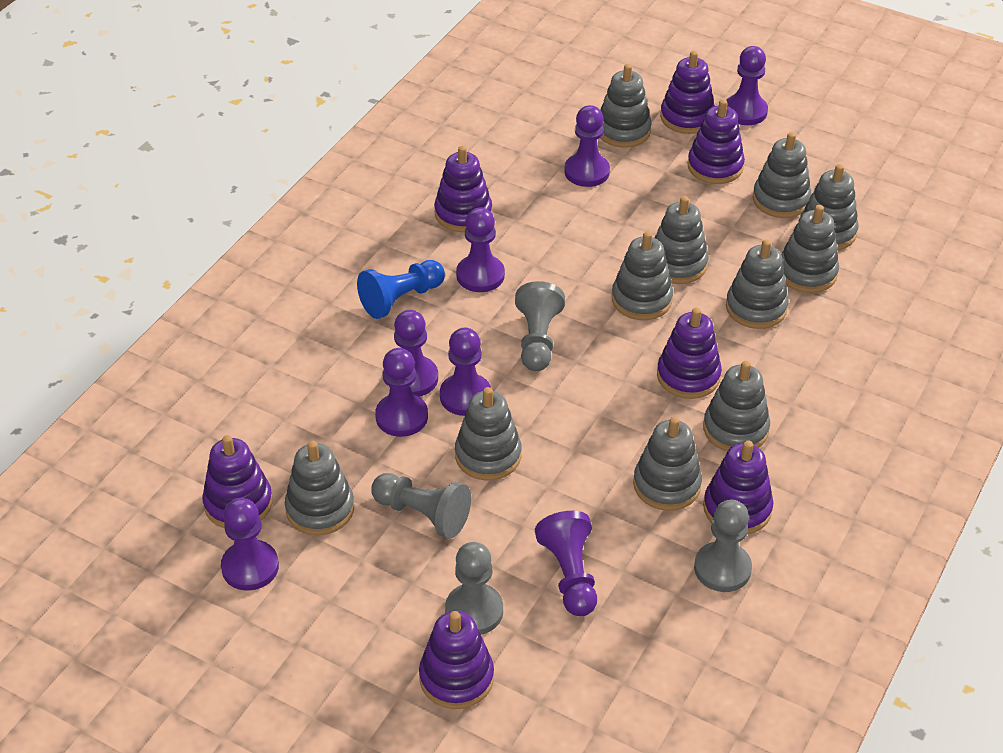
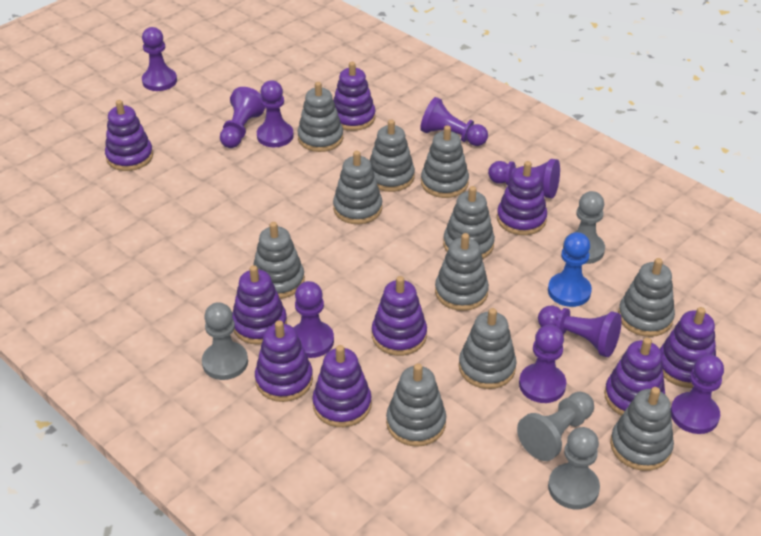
purple pawn: [221,498,279,591] [375,348,428,437] [389,310,438,397] [440,328,491,416] [456,207,505,292] [535,511,597,616] [564,105,610,187] [727,46,768,125] = 8 -> [142,27,177,91] [220,87,265,148] [257,80,294,147] [294,281,334,358] [420,97,488,146] [488,159,560,198] [519,325,566,403] [538,306,622,357] [670,354,724,434] = 9
purple stacking toy: [202,435,272,529] [419,611,494,709] [434,146,492,232] [657,308,722,399] [660,51,715,134] [687,99,745,184] [703,440,774,534] = 7 -> [105,100,153,171] [232,265,287,345] [255,320,313,402] [312,345,372,427] [333,62,376,131] [372,276,427,356] [497,161,547,235] [604,338,665,416] [660,307,716,388] = 9

